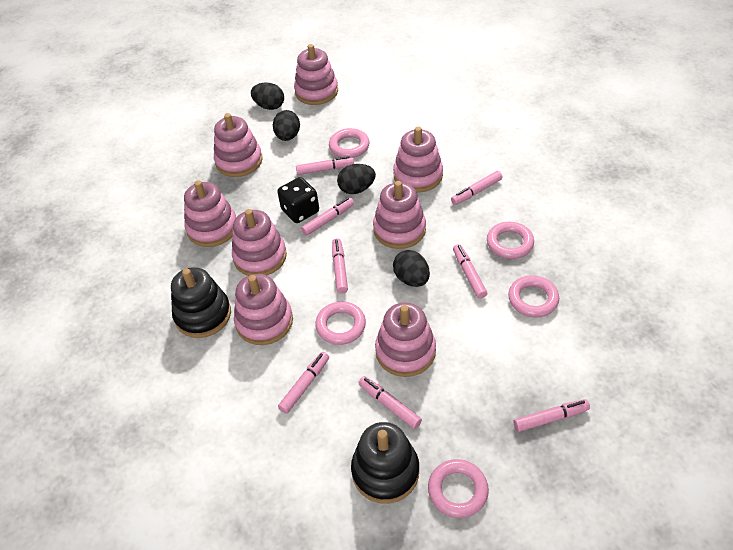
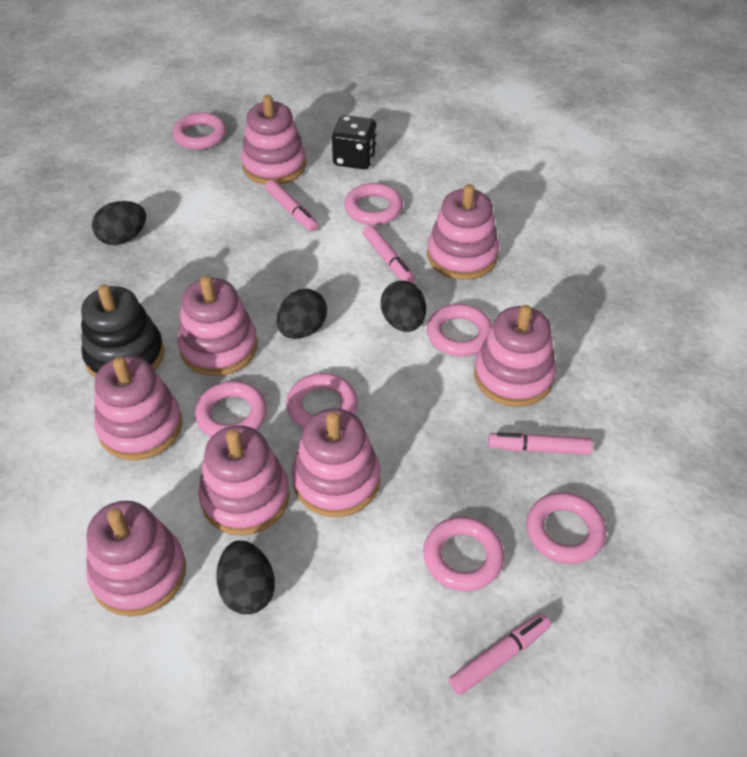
black stacking toy: [171,267,231,338] [351,422,419,504] = 2 -> [81,284,164,378] = 1
pink marker: [278,352,329,414] [296,156,354,175] [301,197,354,236] [332,238,348,294] [358,376,422,429] [451,171,502,205] [453,244,488,299] [514,399,590,432] = 8 -> [265,180,318,232] [363,225,415,283] [449,613,551,695] [488,433,593,455] = 4
pink ring: [315,301,366,345] [329,128,369,158] [428,459,489,518] [487,222,534,259] [508,275,559,317] = 5 -> [172,112,227,150] [195,381,267,437] [286,373,357,428] [345,183,403,225] [423,517,504,591] [427,304,492,357] [526,492,606,564] = 7

